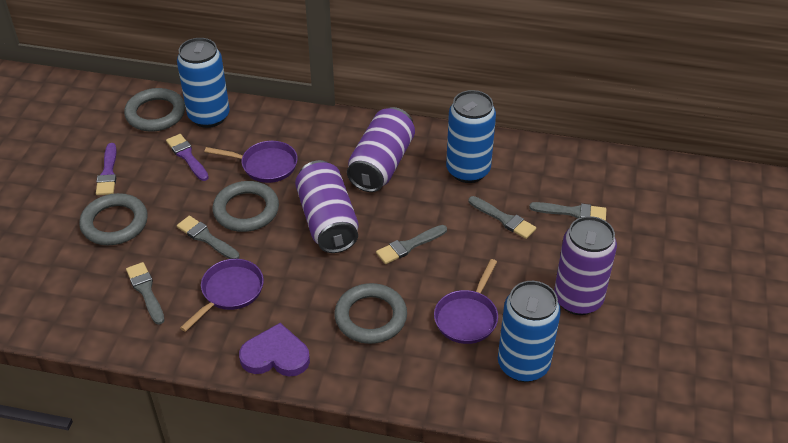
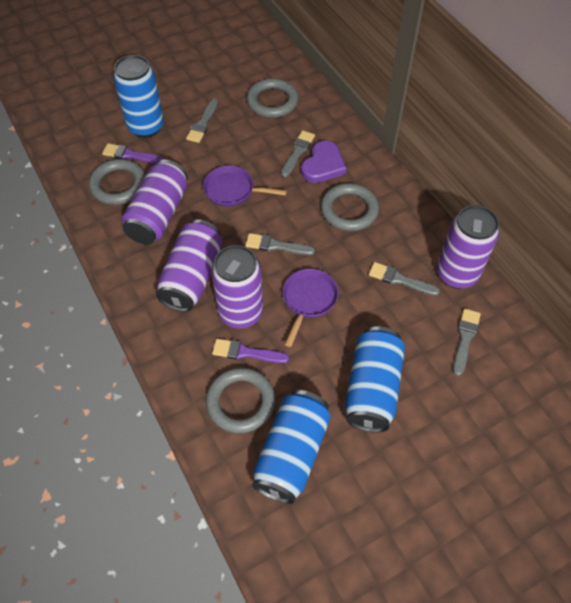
purple can: [295,160,359,253] [347,107,415,192] [554,216,617,315] = 3 -> [122,160,188,245] [156,220,223,312] [211,245,263,329] [437,205,499,289] = 4
purple pan: [180,259,264,332] [205,141,298,183] [434,259,498,344] = 3 -> [203,166,287,207] [283,269,339,347] = 2

